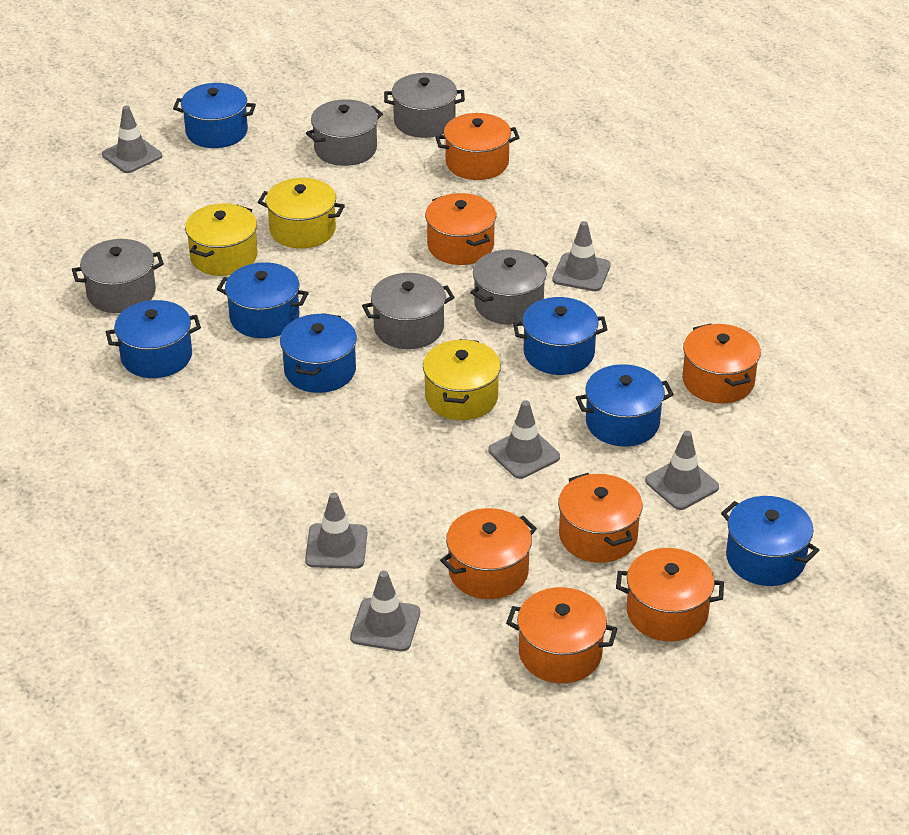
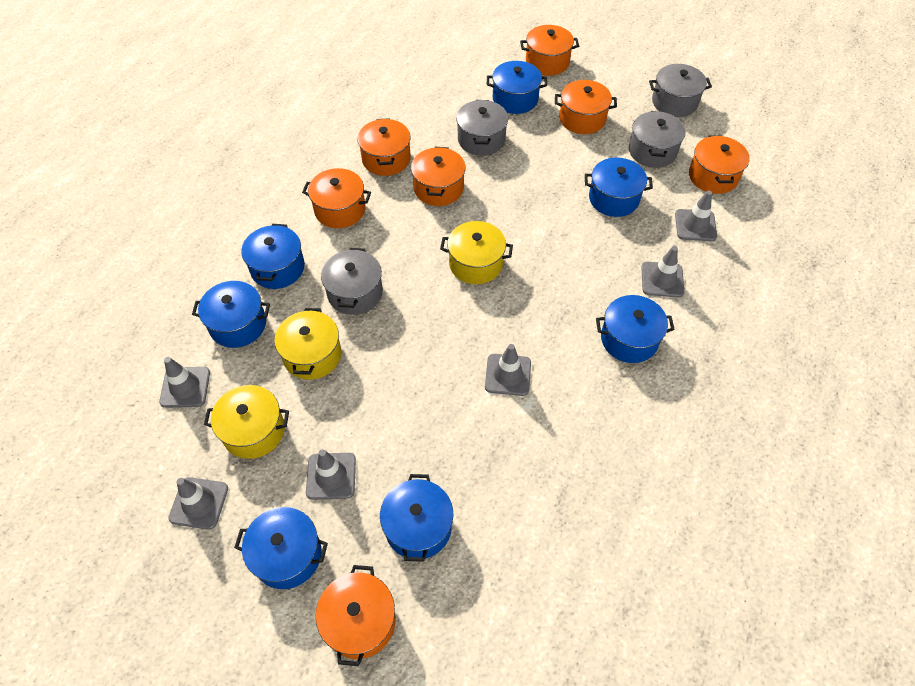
grey pot: [72,239,164,313] [306,99,383,166] [362,273,455,349] [384,73,465,138] [470,249,548,325] = 5 -> [321,248,383,315] [456,100,508,156] [629,111,686,168] [649,64,712,117] = 4

